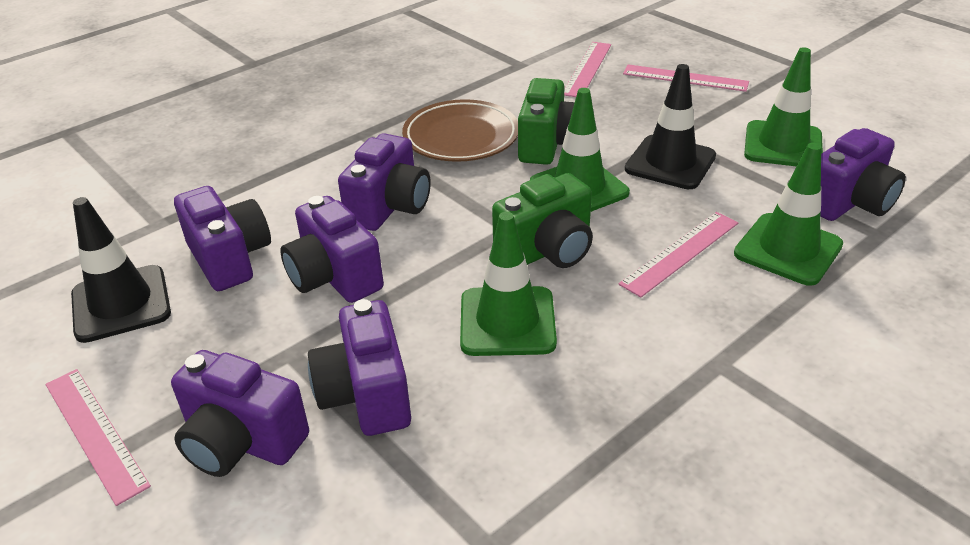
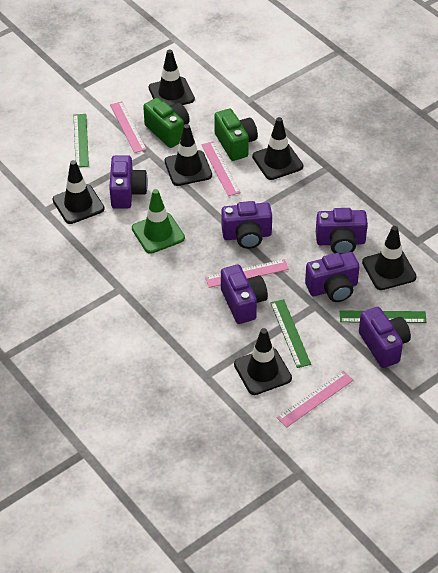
black traffic cone: [71,197,171,343] [625,64,716,189] = 2 -> [53,160,105,224] [148,49,195,106] [165,124,212,186] [234,328,292,395] [252,117,303,180] [362,226,417,290] = 6
brown plate: [402,99,518,162] = 1 -> none = 0
green ruler: none = 0 -> [74,114,89,167] [270,299,311,368] [340,311,427,323] = 3
green traffic cone: [460,212,557,356] [530,88,630,212] [734,143,843,286] [744,47,823,166] = 4 -> [132,189,185,254] = 1

